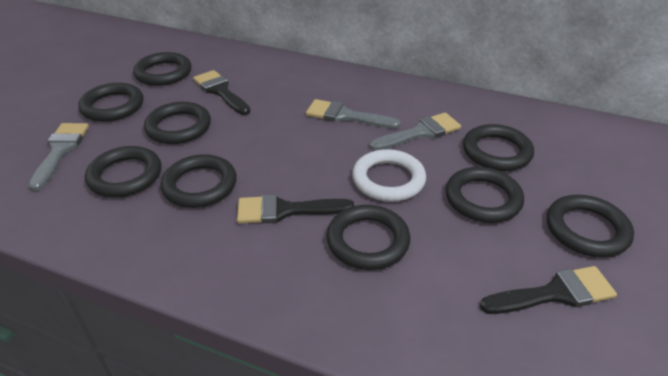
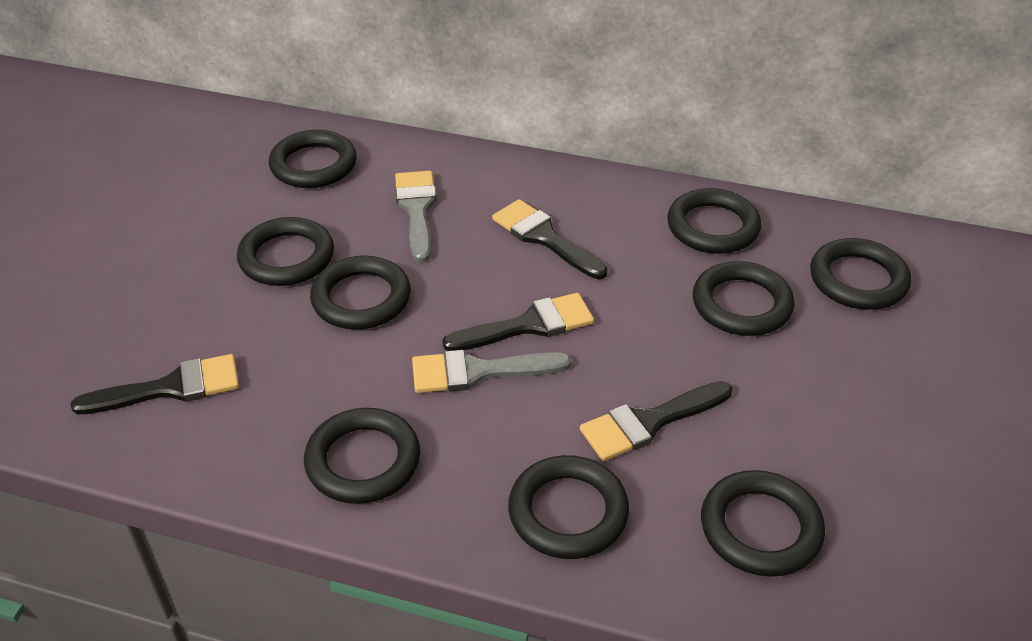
black brush: [193,70,251,115] [237,194,354,223] [480,266,617,314] = 3 -> [71,354,239,414] [442,293,594,351] [492,199,608,279] [580,381,732,461] = 4
grey brush: [28,123,89,191] [306,99,401,129] [369,113,461,151] = 3 -> [395,171,436,263] [412,350,571,393] = 2
white ring: [352,149,426,202] = 1 -> none = 0

